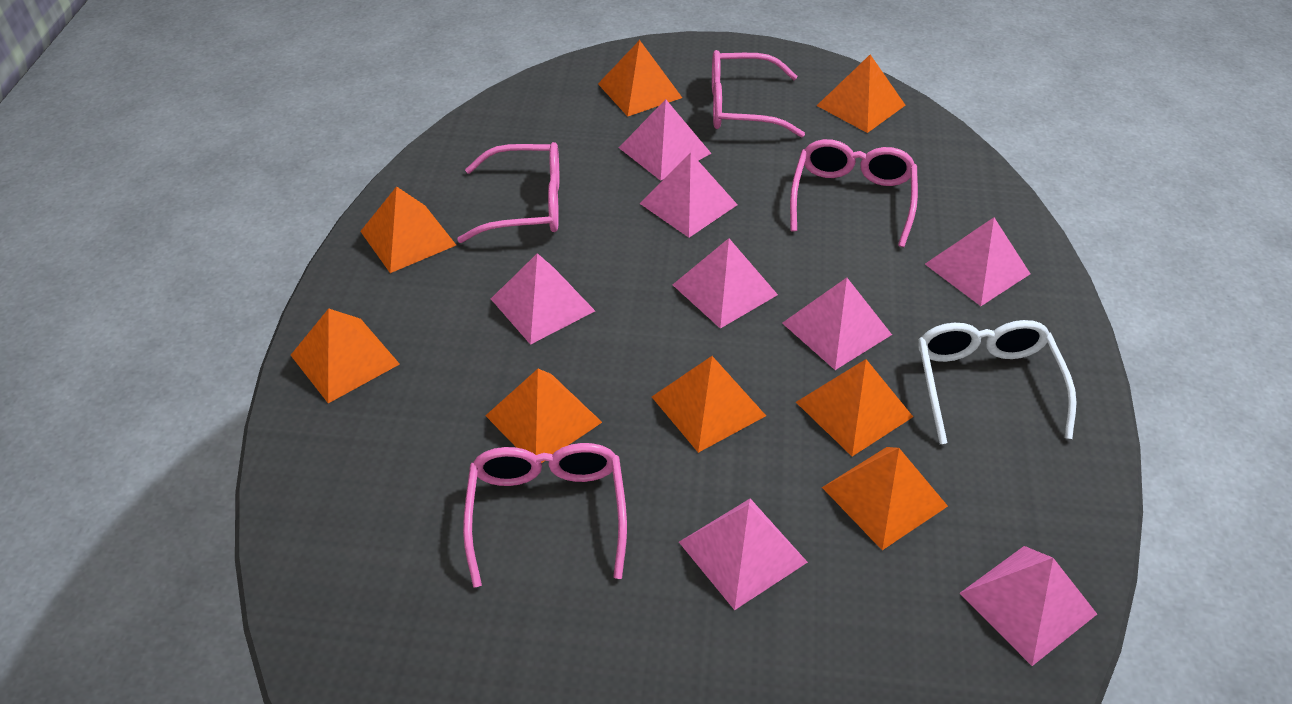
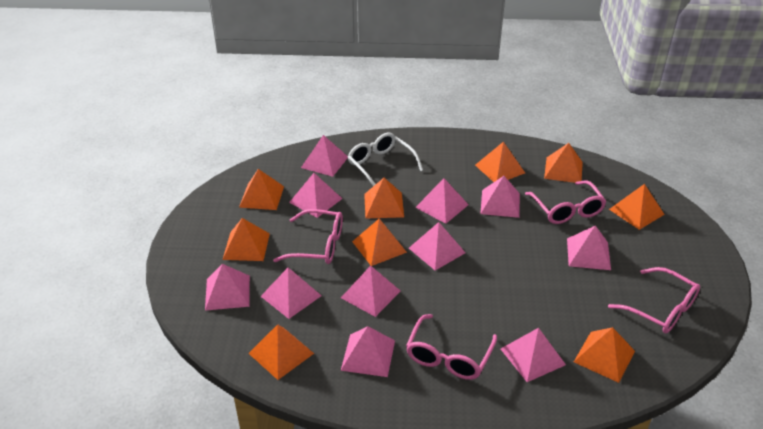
orange pyramid: [291,308,400,403] [360,186,456,273] [485,369,602,463] [598,40,682,117] [652,356,766,453] [796,359,913,456] [817,55,905,133] [822,447,948,550] = 8 -> [223,218,270,261] [239,169,284,210] [248,324,314,380] [352,218,407,266] [364,178,404,219] [475,142,525,182] [544,143,583,183] [574,327,635,383] [609,184,665,230] = 9
pink pyramid: [491,253,595,345] [619,99,712,181] [639,152,738,238] [673,238,778,329] [679,498,808,610] [782,278,892,370] [925,217,1030,306] [960,546,1097,666] = 8 -> [205,264,250,311] [261,267,322,319] [289,173,342,218] [301,135,348,177] [341,265,401,317] [341,326,395,377] [409,222,466,270] [415,178,469,224] [480,176,520,218] [501,328,566,382] [567,225,611,270] = 11

